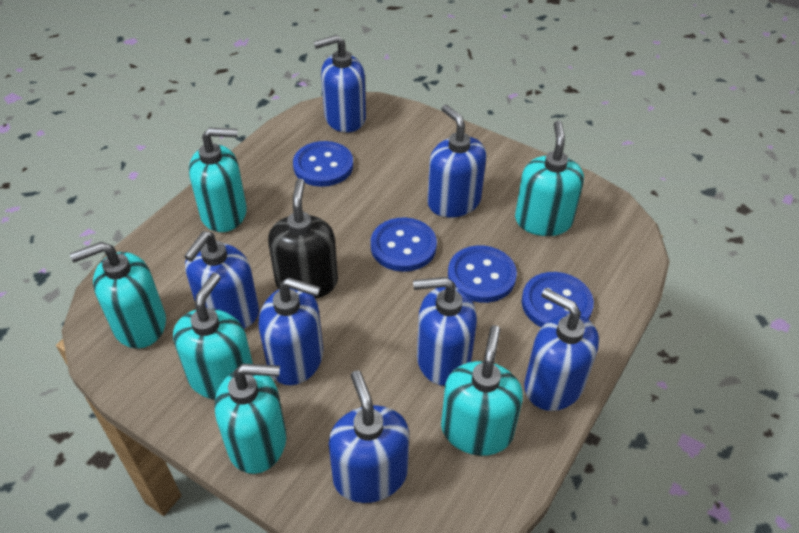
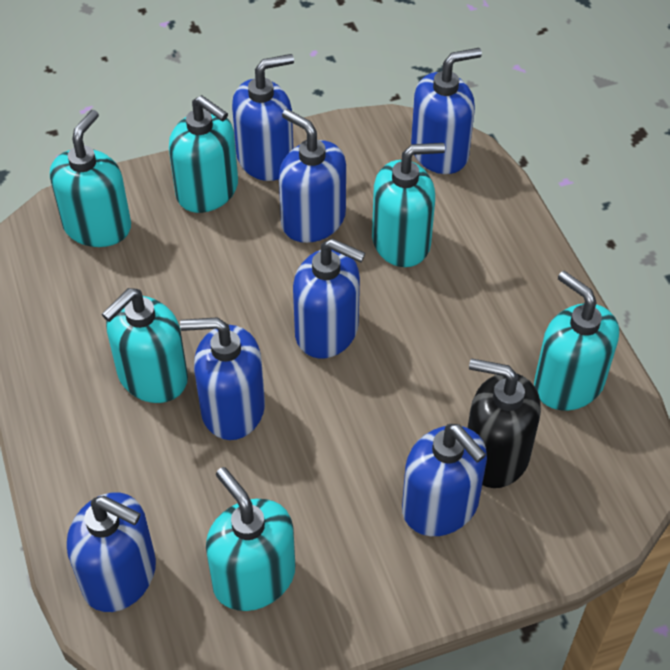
blue button: [293,141,353,187] [371,218,437,272] [448,245,517,303] [522,272,594,328] = 4 -> none = 0

